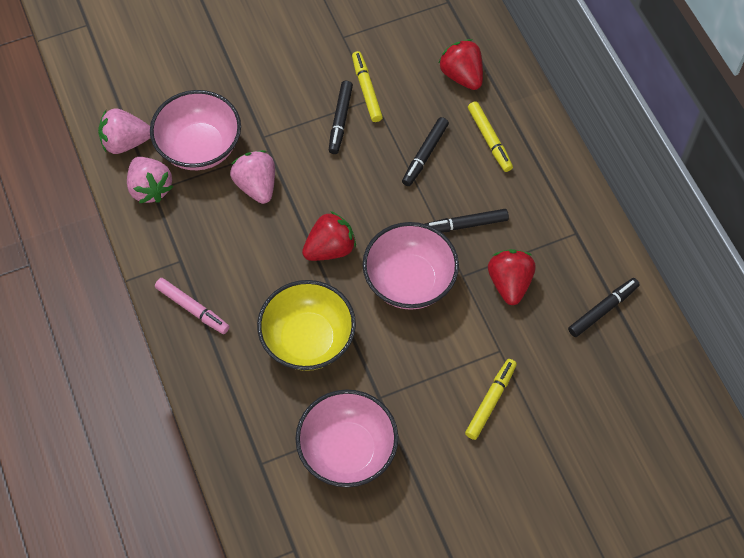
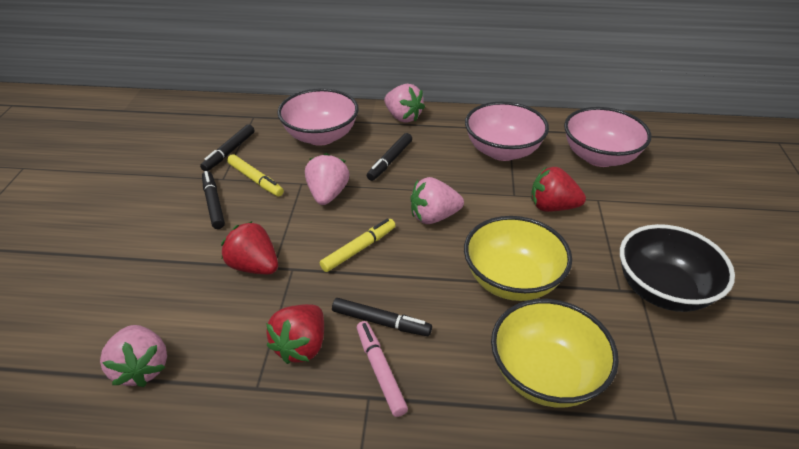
black bowl: none = 0 -> [620,224,735,312] = 1
pink strawberry: [98,108,150,154] [127,157,173,203] [230,150,275,204] = 3 -> [100,325,167,387] [305,153,350,205] [384,84,425,123] [411,177,464,224] = 4
yellow bowl: [257,280,356,371] = 1 -> [464,216,572,301] [491,299,619,407] = 2
yellow marker: [352,51,383,122] [465,359,517,440] [468,101,513,172] = 3 -> [227,154,284,197] [320,219,396,272] = 2

